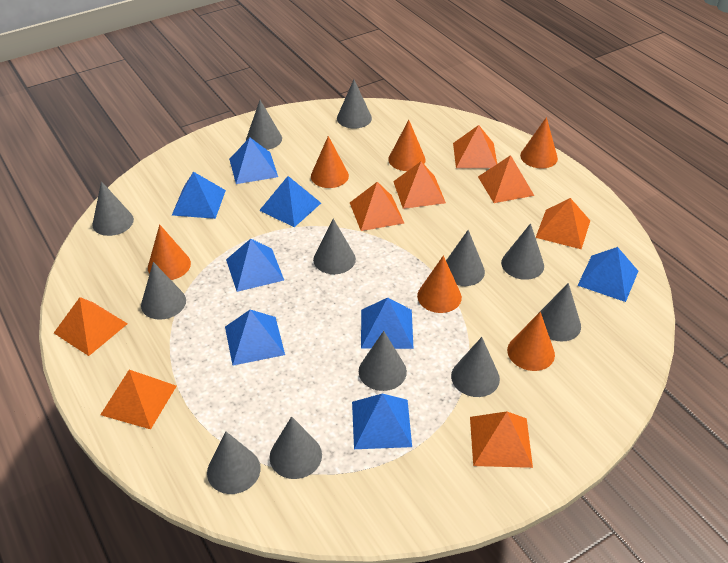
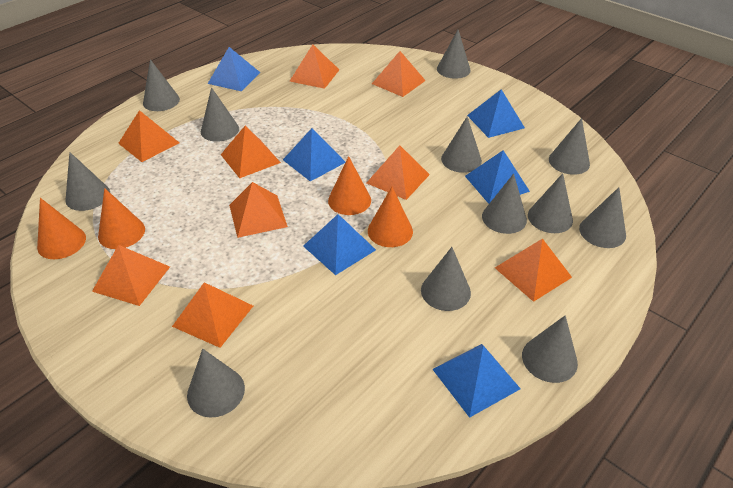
blue pyramid: [172,172,226,219] [225,310,285,366] [226,239,284,292] [229,137,278,184] [259,176,321,227] [352,394,412,449] [361,298,414,349] [577,247,638,302] = 8 -> [208,47,260,92] [283,128,345,181] [303,214,376,275] [432,344,521,418] [465,150,530,204] [467,89,525,138] = 6
orange cone: [148,224,191,280] [311,136,349,188] [388,120,426,171] [417,255,462,313] [507,312,555,371] [520,117,558,169] = 6 -> [37,198,86,259] [98,188,145,249] [328,156,371,215] [368,187,413,247] = 4
orange pyramid: [54,297,128,356] [100,370,176,429] [350,182,404,231] [393,162,446,209] [453,125,497,168] [470,411,533,468] [478,155,534,203] [536,198,590,249] = 8 -> [92,245,170,306] [118,110,180,162] [172,282,253,348] [221,126,281,178] [229,182,288,238] [290,44,339,89] [367,145,430,200] [372,51,426,97] [495,238,572,302] = 9

